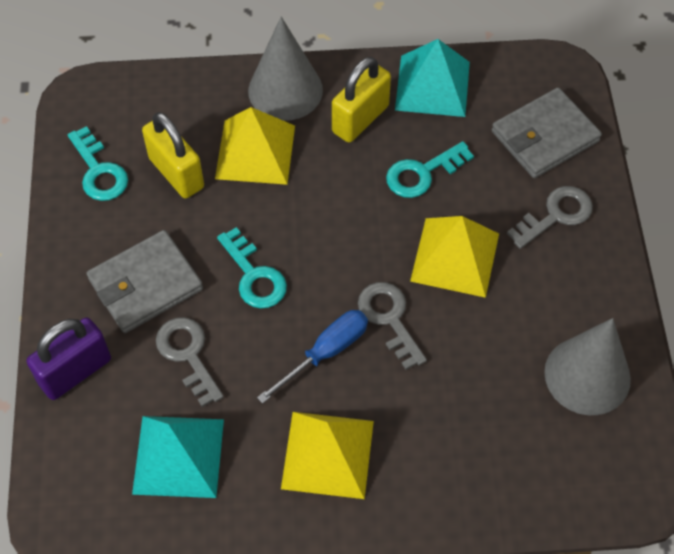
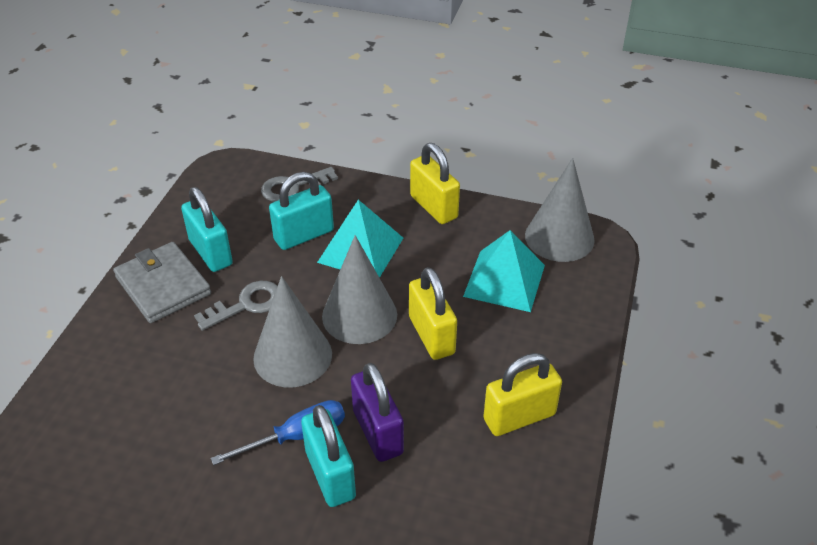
grey cone: [248,17,323,121] [544,318,631,415] = 2 -> [253,276,332,387] [322,235,397,344] [525,158,595,262] = 3
grey key: [156,317,224,407] [358,282,427,370] [507,186,593,249] = 3 -> [194,281,278,331] [261,167,338,202] = 2
grey wallet: [87,230,203,333] [492,88,602,178] = 2 -> [113,242,211,323] = 1
turquoise key: [68,126,128,201] [217,227,287,309] [386,141,474,198] = 3 -> none = 0
turquoise padlock: none = 0 -> [181,187,233,272] [269,172,334,250] [301,405,356,507] = 3
yellow padlock: [142,112,204,198] [332,57,391,143] = 2 -> [409,267,457,360] [410,143,460,224] [483,353,562,436] = 3
yellow pyramid: [215,107,295,185] [281,412,374,499] [410,216,499,298] = 3 -> none = 0

